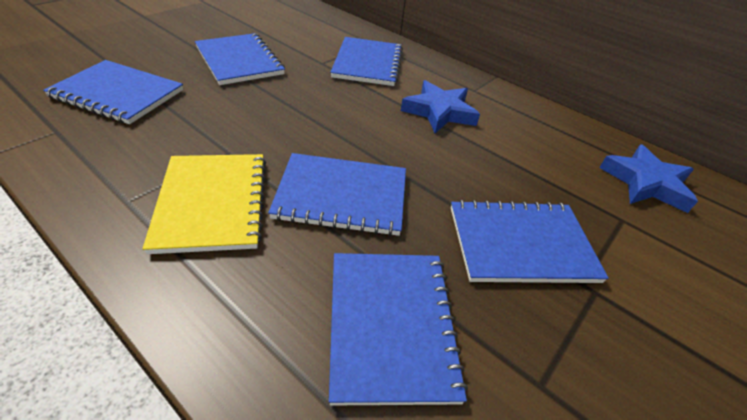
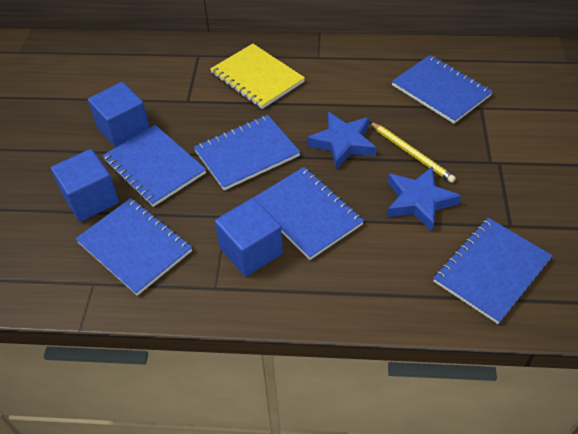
blue cube: none = 0 -> [51,149,119,222] [88,82,150,148] [215,198,283,277] = 3
yellow pencil: none = 0 -> [370,122,456,183] = 1

